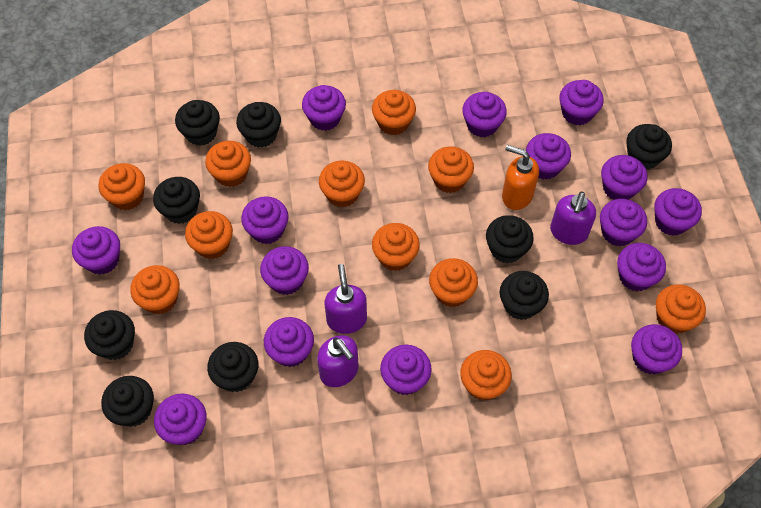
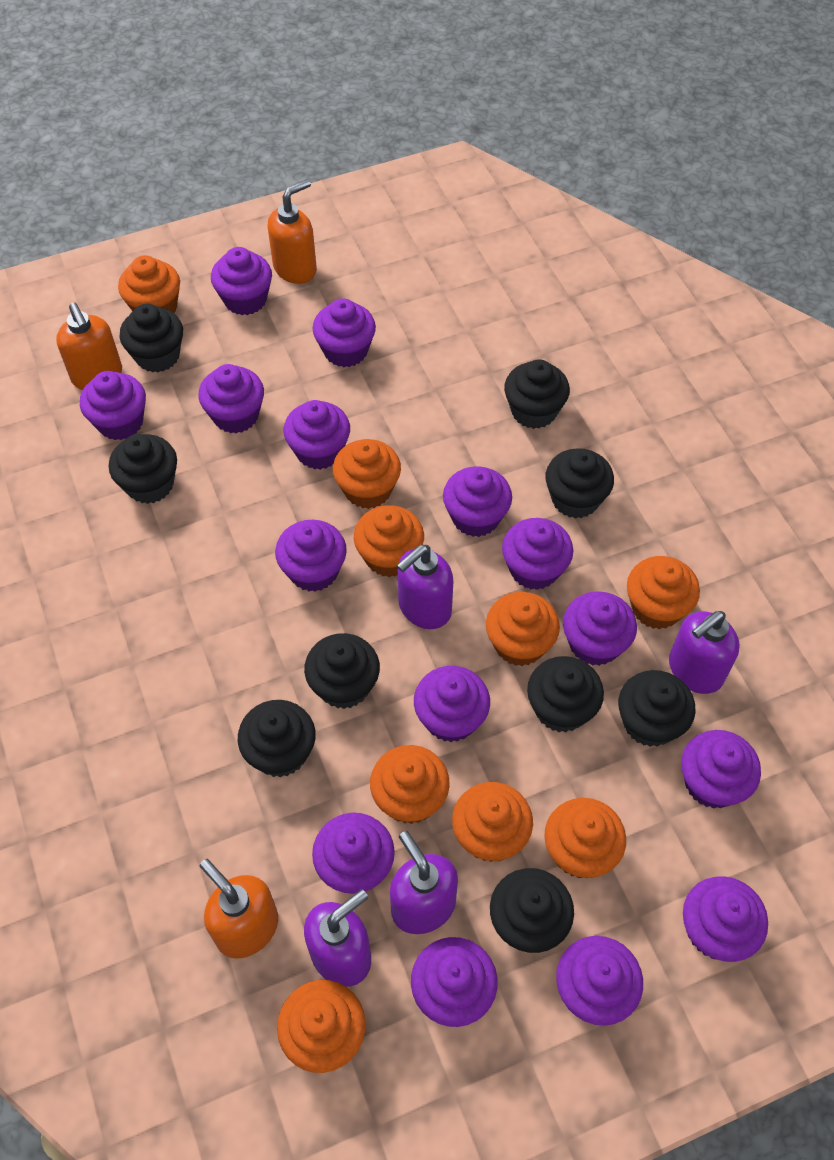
orange cupcake: [99,163,145,210] [130,265,180,314] [185,211,233,259] [205,141,251,187] [319,161,365,207] [372,90,416,135] [372,223,420,271] [428,147,474,193] [429,258,478,307] [460,350,512,401] [656,284,706,334] = 11 -> [118,255,180,313] [277,980,366,1073] [333,439,401,509] [354,505,424,577] [370,745,450,824] [452,782,533,862] [486,592,560,666] [544,798,626,878] [627,556,700,629] = 9
orange soap dispenser: [502,145,539,210] = 1 -> [56,302,122,390] [200,859,278,959] [268,179,317,284] = 3
purple soap dispenser: [317,335,358,387] [325,264,367,334] [550,192,596,245] = 3 -> [304,889,371,987] [390,831,458,934] [397,545,453,629] [669,611,740,694] = 4

